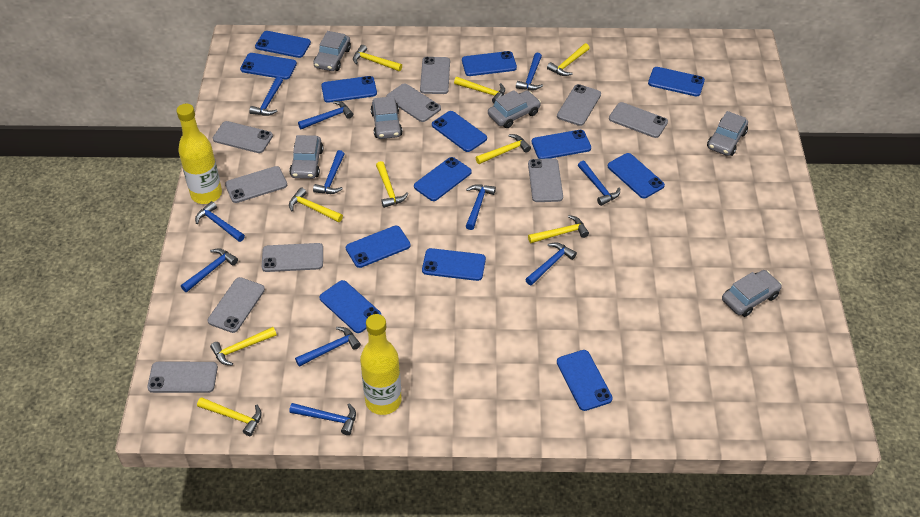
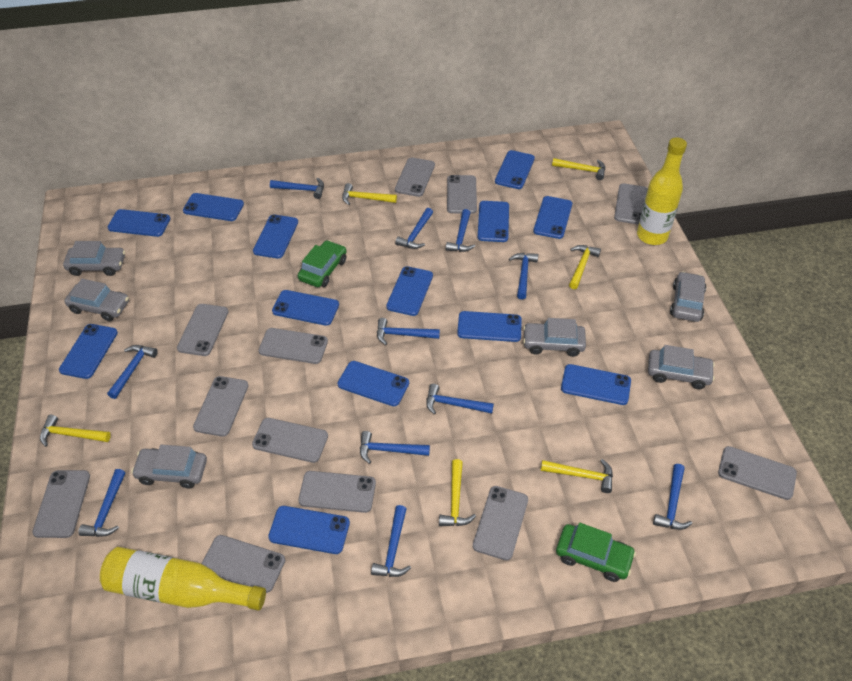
green car: none = 0 -> [298,240,347,287] [556,523,636,582] = 2
grey phone: [147,362,218,393] [208,277,265,333] [213,121,273,153] [225,166,287,203] [262,243,323,272] [386,83,441,122] [420,57,450,94] [528,158,563,202] [557,84,601,126] [609,102,668,138] = 10 -> [32,470,90,538] [177,304,228,356] [193,376,249,437] [201,535,285,593] [252,418,328,463] [258,328,328,364] [298,471,376,513] [395,157,435,197] [447,175,477,214] [473,486,528,560] [614,183,648,225] [718,446,797,500] = 12
yellow hammer: [197,397,262,436] [210,327,277,366] [289,187,343,222] [353,45,402,71] [376,161,408,208] [454,77,505,103] [476,134,531,164] [528,215,589,243] [547,43,590,76] = 9 -> [40,414,111,447] [342,183,397,205] [439,459,476,526] [541,459,613,493] [552,158,605,180] [569,245,601,289] = 6

